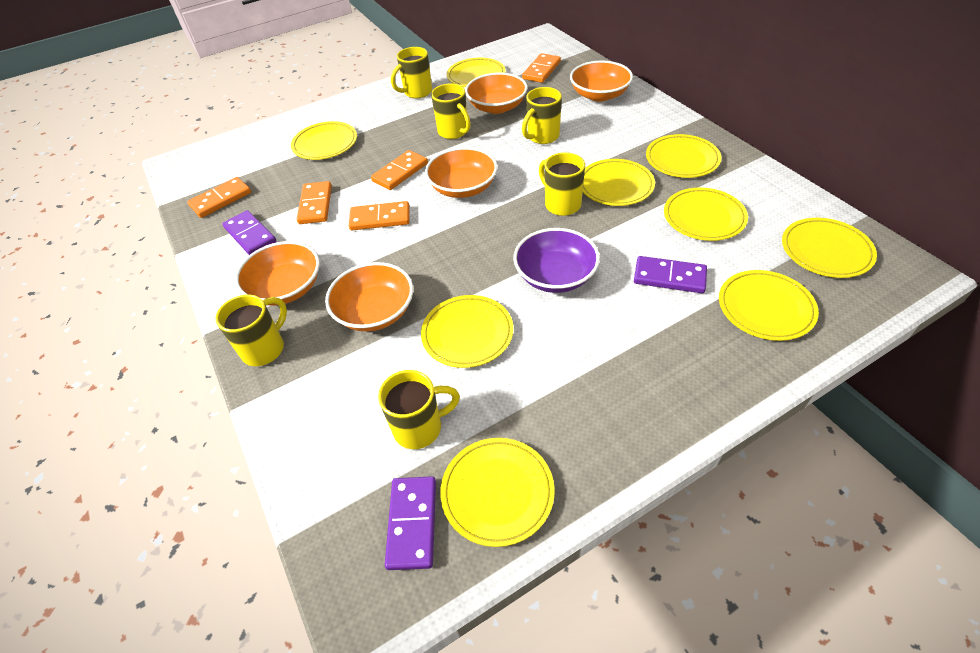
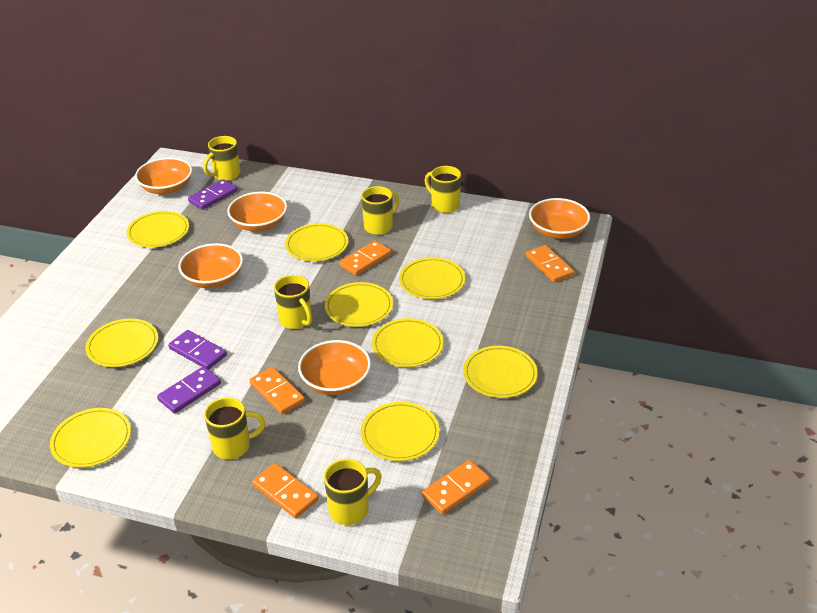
purple bowl: [513,228,600,293] = 1 -> none = 0

